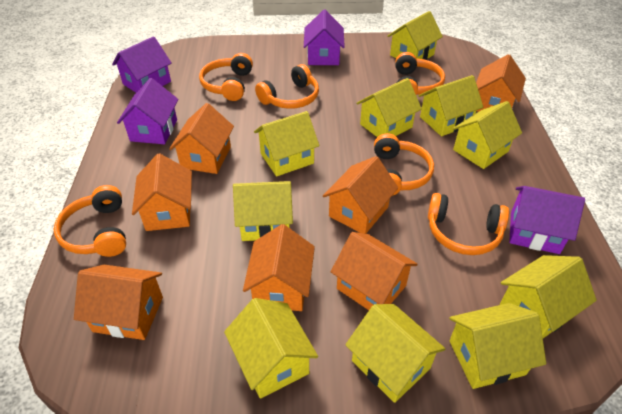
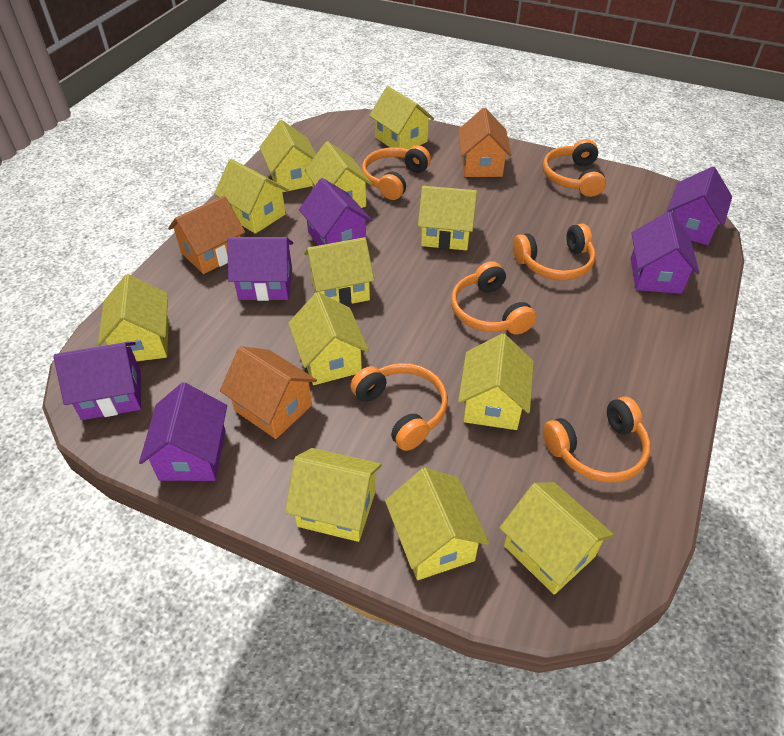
orange house: [74,265,163,340] [132,153,192,231] [169,103,234,174] [243,224,315,311] [323,156,398,234] [331,232,418,310] [476,54,526,112] = 7 -> [168,196,245,274] [220,346,317,439] [458,108,512,177] = 3
purple house: [112,36,172,93] [117,78,178,144] [304,10,345,65] [509,186,585,254] = 4 -> [54,342,141,420] [139,382,227,481] [227,237,293,301] [299,178,372,245] [631,212,699,294] [667,167,732,245] = 6
yellow house: [224,298,318,399] [233,181,293,241] [254,111,319,176] [345,304,445,403] [356,78,422,137] [388,11,443,60] [419,75,483,136] [449,303,546,389] [452,101,522,169] [500,255,597,338] = 10 -> [98,274,169,361] [214,159,289,234] [259,120,316,192] [285,448,382,542] [288,292,369,385] [304,237,374,306] [305,141,372,208] [369,86,434,149] [385,468,489,580] [418,186,477,250] [458,334,534,430] [499,482,614,595] = 12

